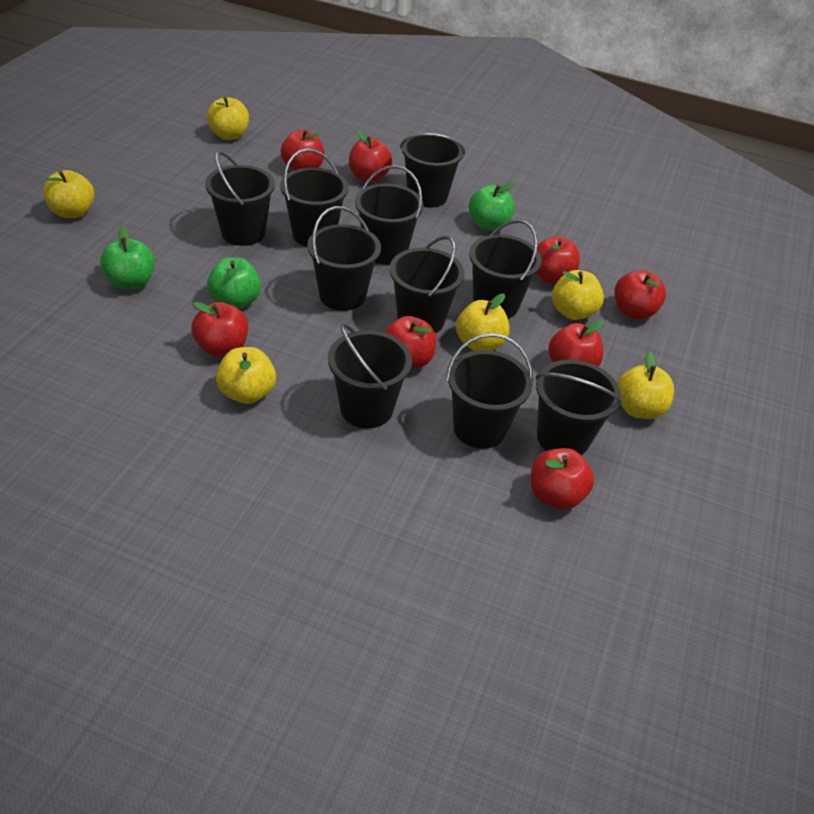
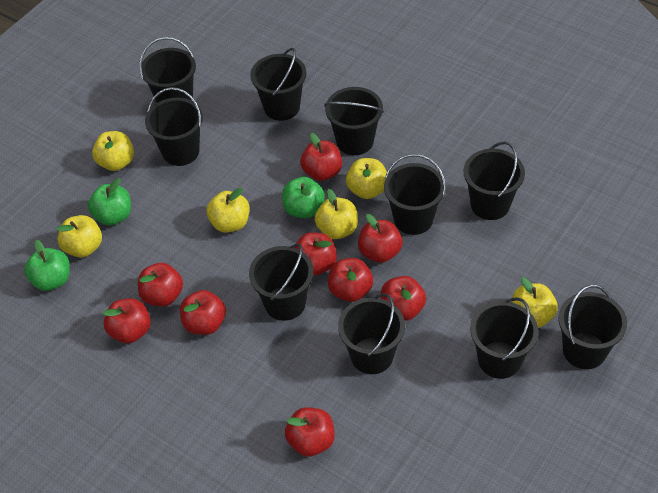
red apple: [191,302,248,357] [281,129,325,171] [349,130,392,182] [384,316,436,369] [531,448,594,510] [536,236,580,284] [548,320,604,367] [614,270,666,320] = 8 -> [103,298,151,343] [138,263,183,306] [180,290,226,335] [285,407,335,457] [294,233,337,276] [300,133,342,181] [328,258,373,302] [358,214,402,263] [380,276,426,321] = 9

